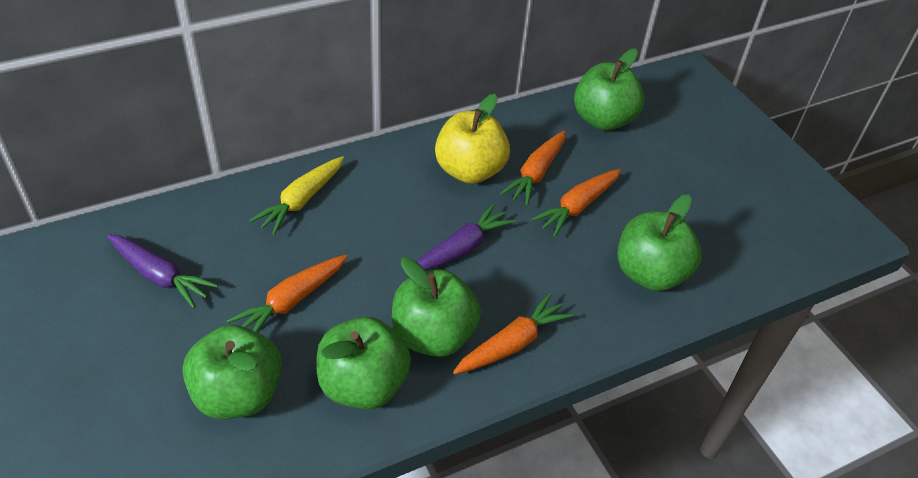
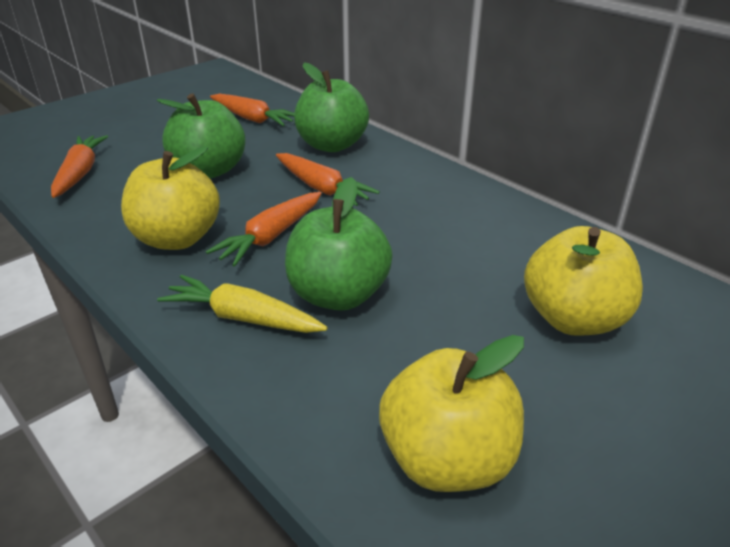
green apple: [182,325,282,419] [316,317,411,409] [392,257,481,357] [574,48,645,131] [617,194,702,291] = 5 -> [157,93,246,178] [285,177,392,311] [294,62,369,152] = 3
purple carrot: [107,234,218,308] [416,203,516,271] = 2 -> none = 0
yellow apple: [435,94,510,184] = 1 -> [121,146,220,250] [379,335,524,492] [524,226,643,336] = 3

